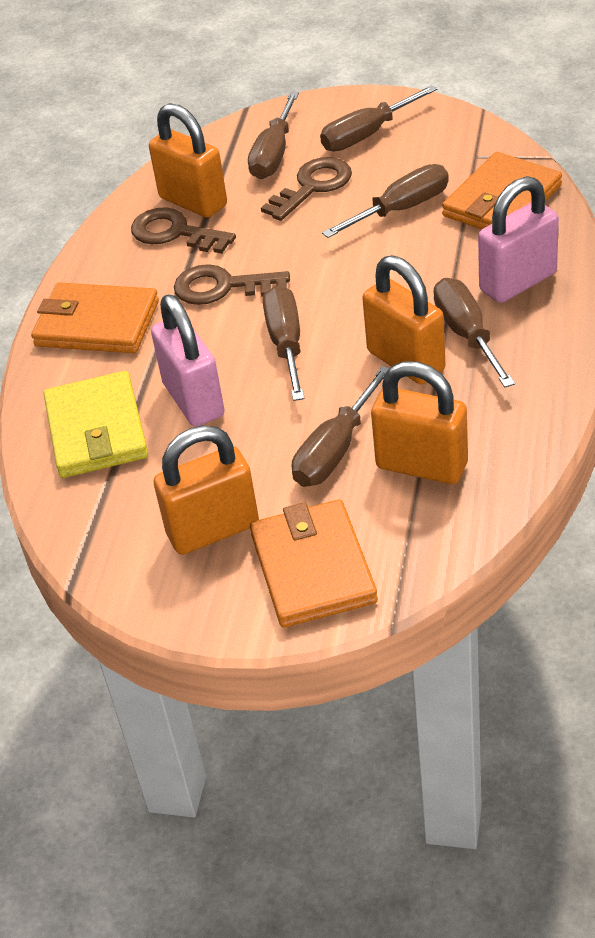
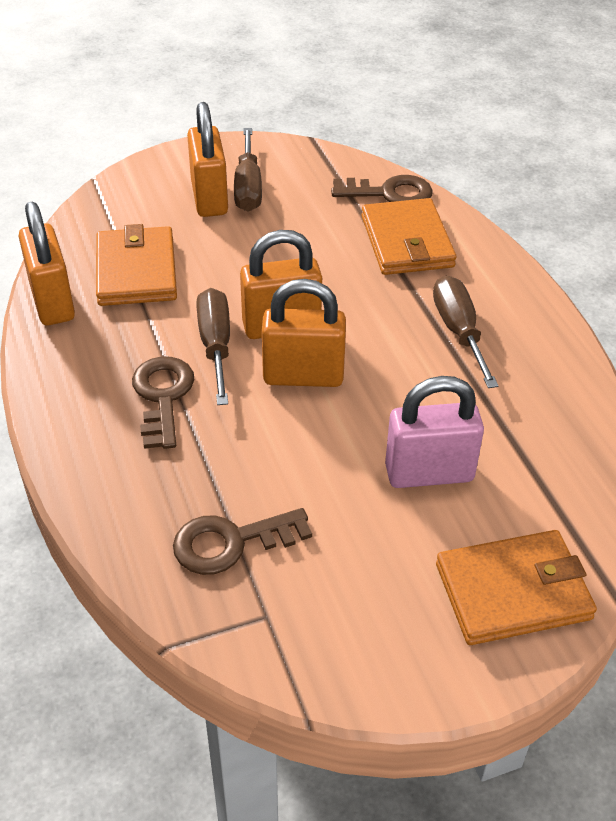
brown screwdriver: [248,92,299,179] [263,286,305,401] [292,366,390,487] [320,85,437,152] [322,164,449,238] [433,278,515,387] = 6 -> [196,288,230,405] [234,128,262,212] [433,275,498,388] = 3
pink padlock: [151,295,225,427] [478,176,559,303] = 2 -> [385,376,484,488] = 1
yellow wallet: [43,371,148,478] = 1 -> none = 0

